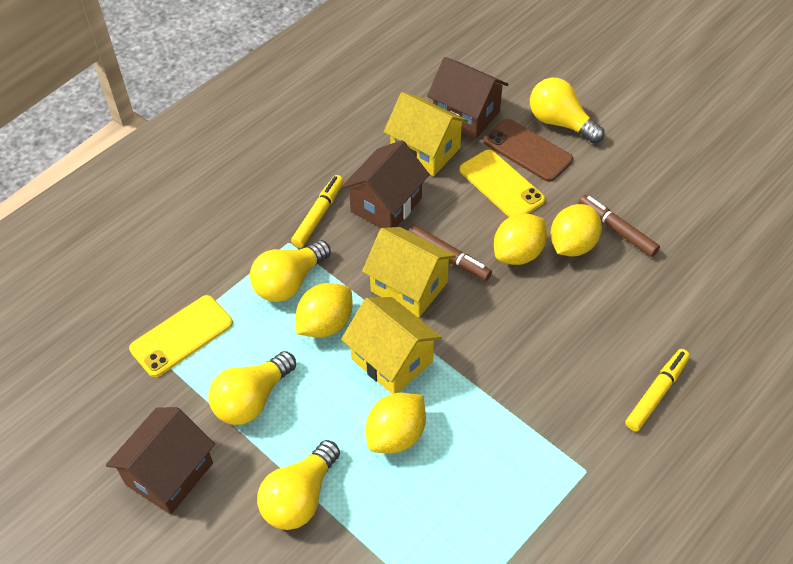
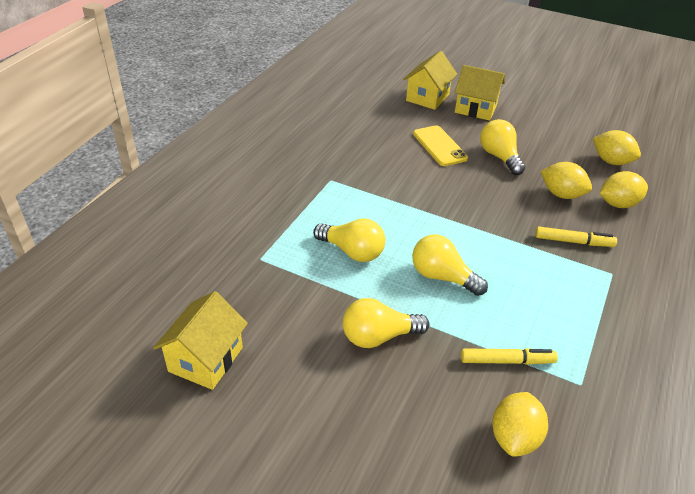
brown house: [106,407,215,515] [341,140,430,228] [427,57,508,139] = 3 -> none = 0
brown marker: [408,225,492,281] [579,195,660,257] = 2 -> none = 0
brown phone: [484,119,573,182] = 1 -> none = 0
yellow phone: [129,295,233,377] [460,150,545,217] = 2 -> [413,125,468,166] = 1

